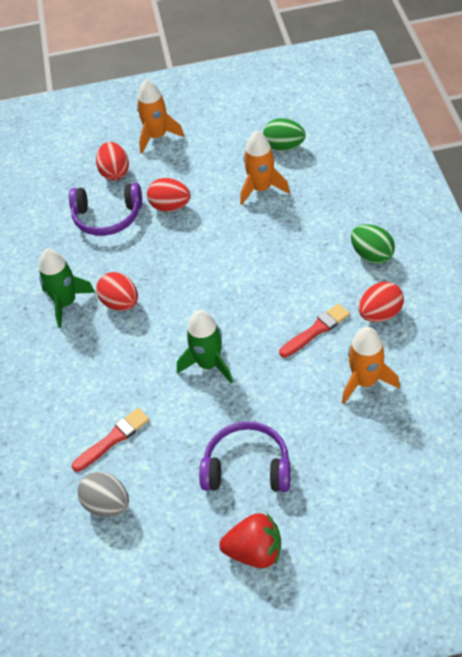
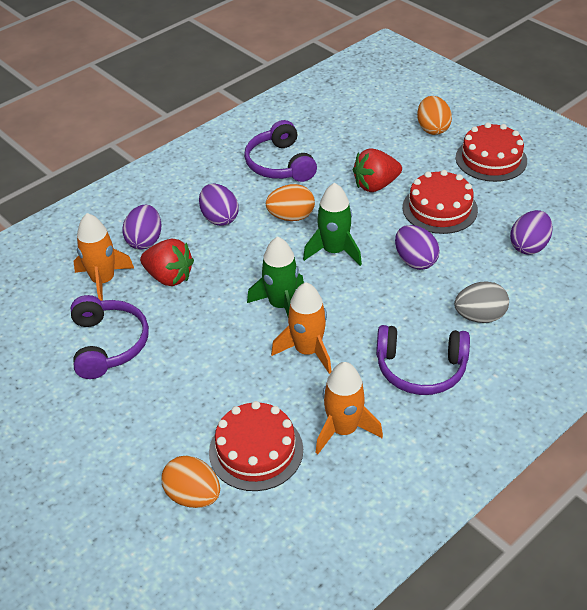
green egg: [263,118,306,151] [351,224,395,264] = 2 -> none = 0
orange egg: none = 0 -> [161,456,220,508] [266,184,315,221] [417,96,452,135] = 3
purple egg: none = 0 -> [122,205,162,250] [199,184,239,226] [395,225,440,270] [510,210,553,255] = 4
purple headphones: [69,183,142,236] [199,421,290,492] = 2 -> [71,295,149,379] [244,120,317,182] [376,325,470,395] = 3
red brush: [72,408,150,472] [279,303,350,358] = 2 -> none = 0
red cake: none = 0 -> [209,401,303,491] [403,170,478,234] [456,122,527,182] = 3
red egg: [96,142,129,180] [96,272,138,311] [147,178,191,212] [358,282,404,322] = 4 -> none = 0
red strawberry: [219,513,281,568] = 1 -> [140,239,194,286] [353,148,402,192] = 2

